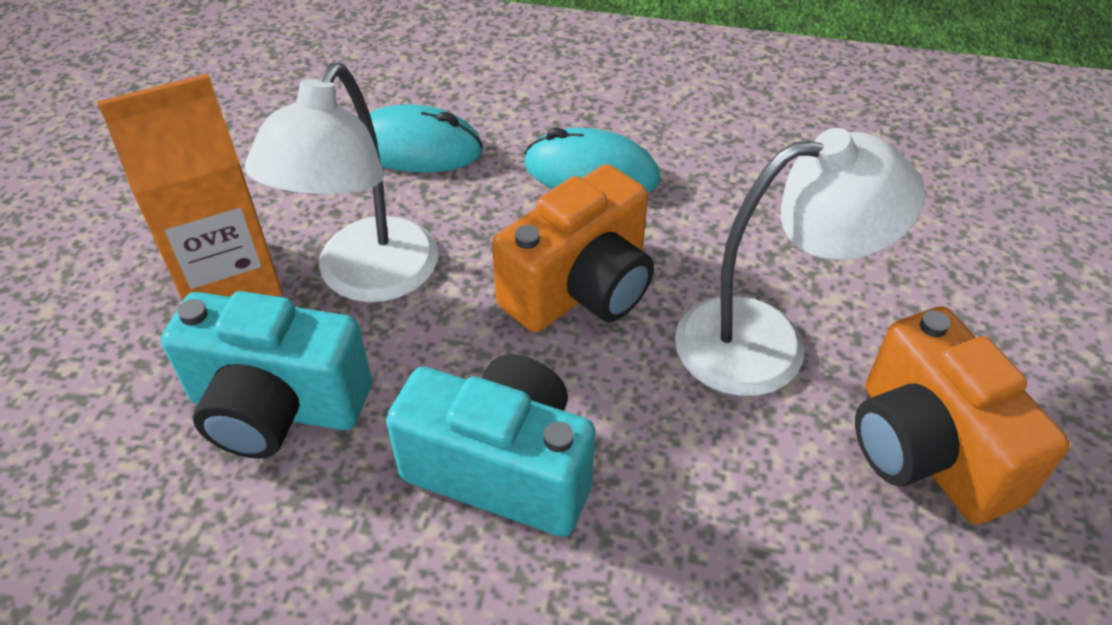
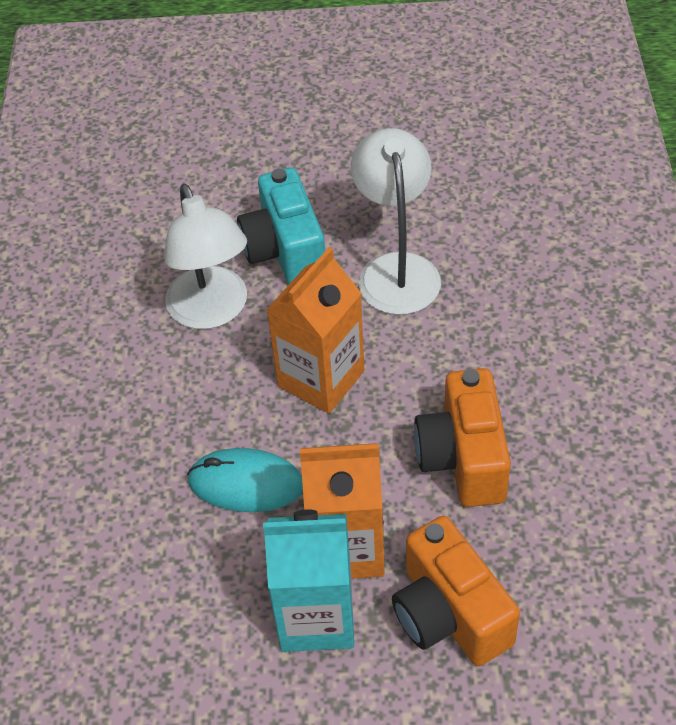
orange carton: [97,73,282,301] = 1 -> [267,247,364,413] [300,443,385,579] = 2
turquoise camera: [161,291,372,459] [386,355,595,537] = 2 -> [237,168,325,284] = 1
turquoise carton: none = 0 -> [263,510,354,652] = 1
turquoise mouse: [370,104,483,173] [524,128,660,193] = 2 -> [187,448,303,512] = 1

